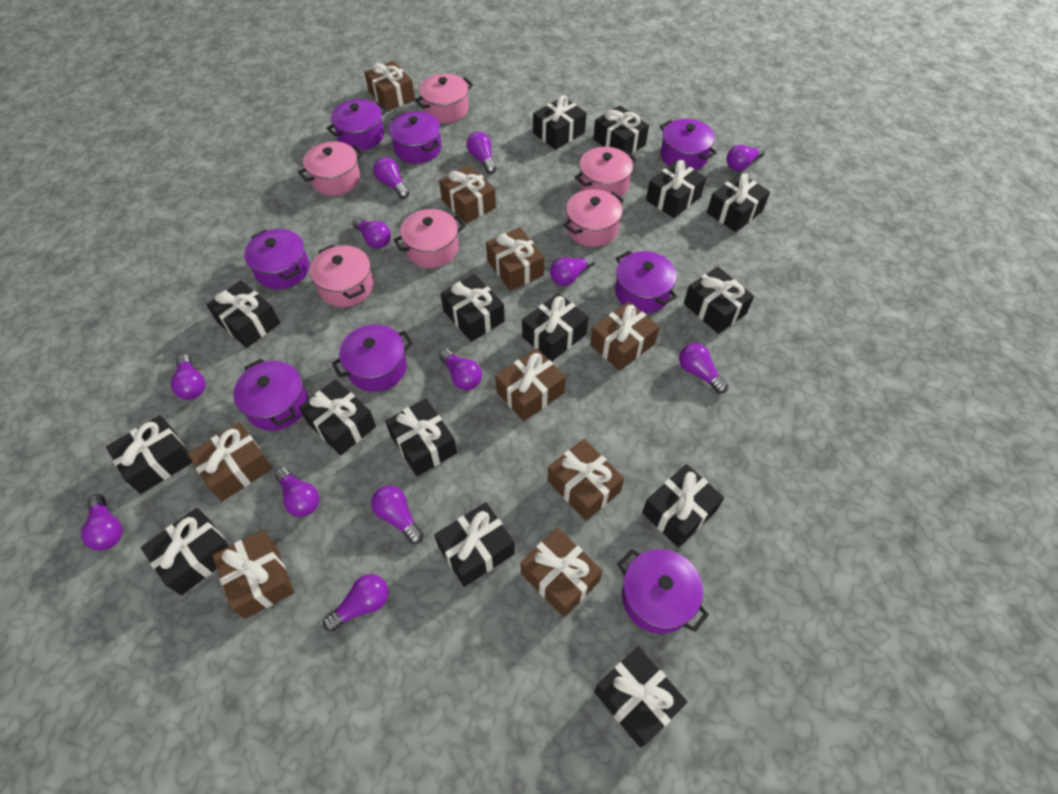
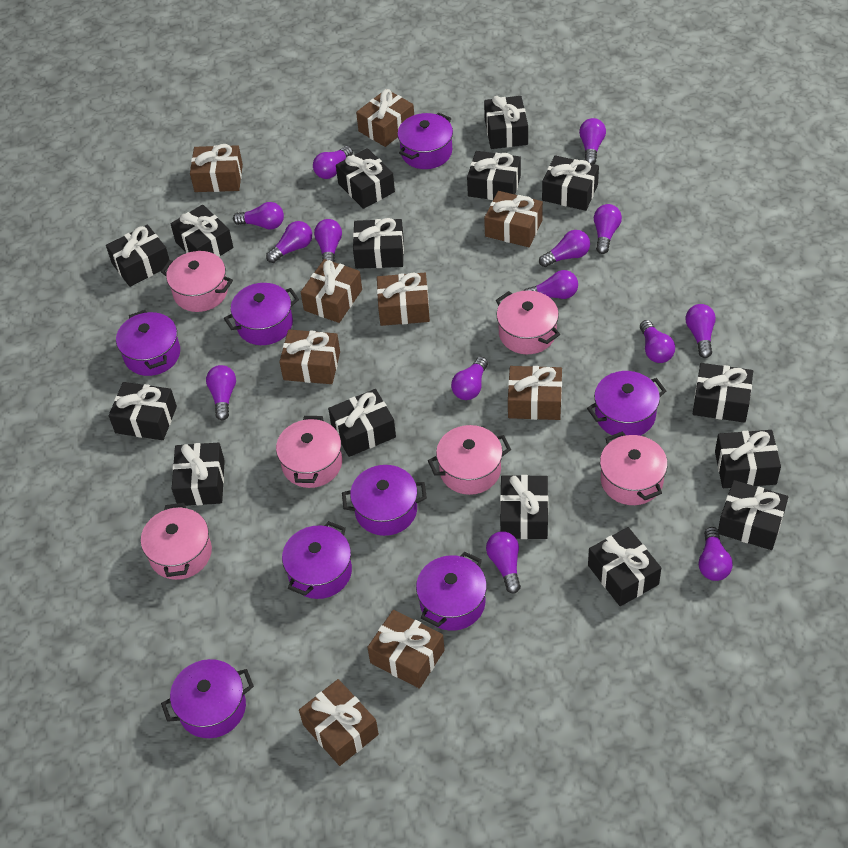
purple light bulb: [81,494,123,550] [171,354,205,400] [274,467,319,517] [323,574,389,632] [352,217,391,249] [371,486,423,544] [374,157,409,199] [439,348,482,390] [467,132,496,174] [550,254,595,286] [679,343,728,393] [727,145,765,171] = 12 -> [206,365,236,420] [233,202,284,230] [266,221,312,263] [313,146,353,179] [314,219,342,262] [451,357,488,400] [486,531,521,593] [524,270,578,299] [539,230,590,267] [579,118,606,164] [594,204,622,254] [640,320,675,363] [685,304,716,358] [699,527,733,581] = 14

